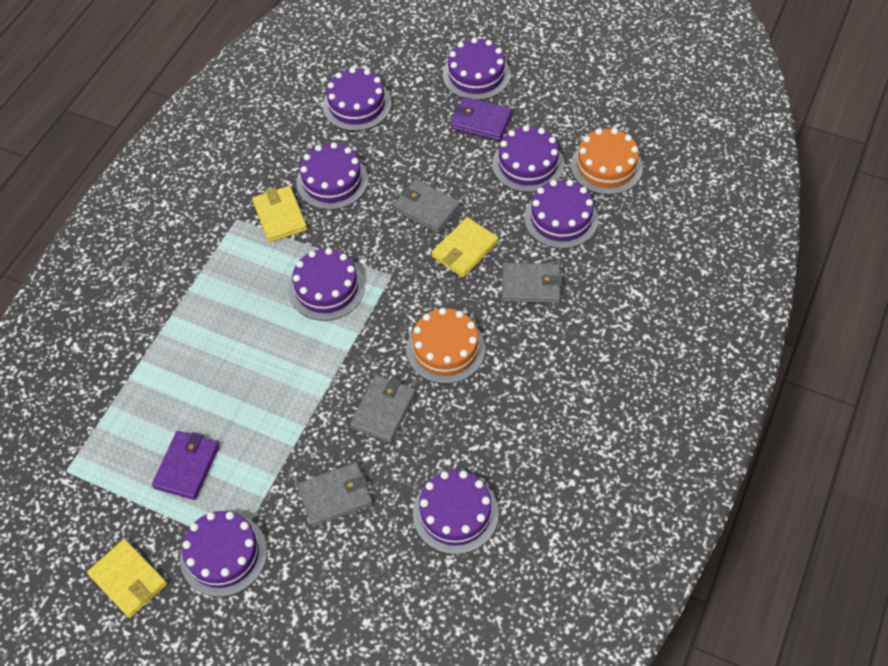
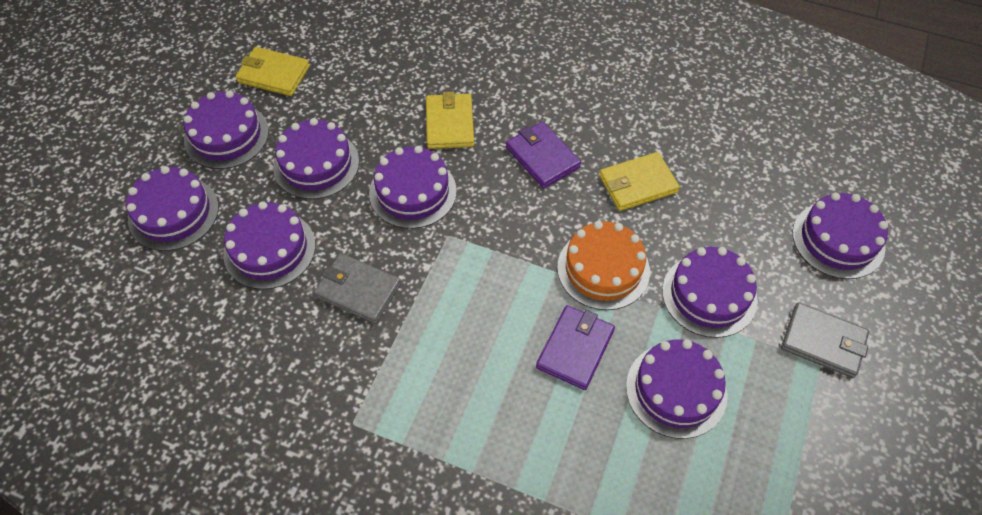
grey wallet: [297,462,373,527] [350,375,416,443] [393,179,461,233] [502,262,562,303] = 4 -> [314,253,401,324] [781,302,869,378] = 2
orange cake: [407,308,485,384] [571,128,643,195] = 2 -> [557,221,650,310] = 1

